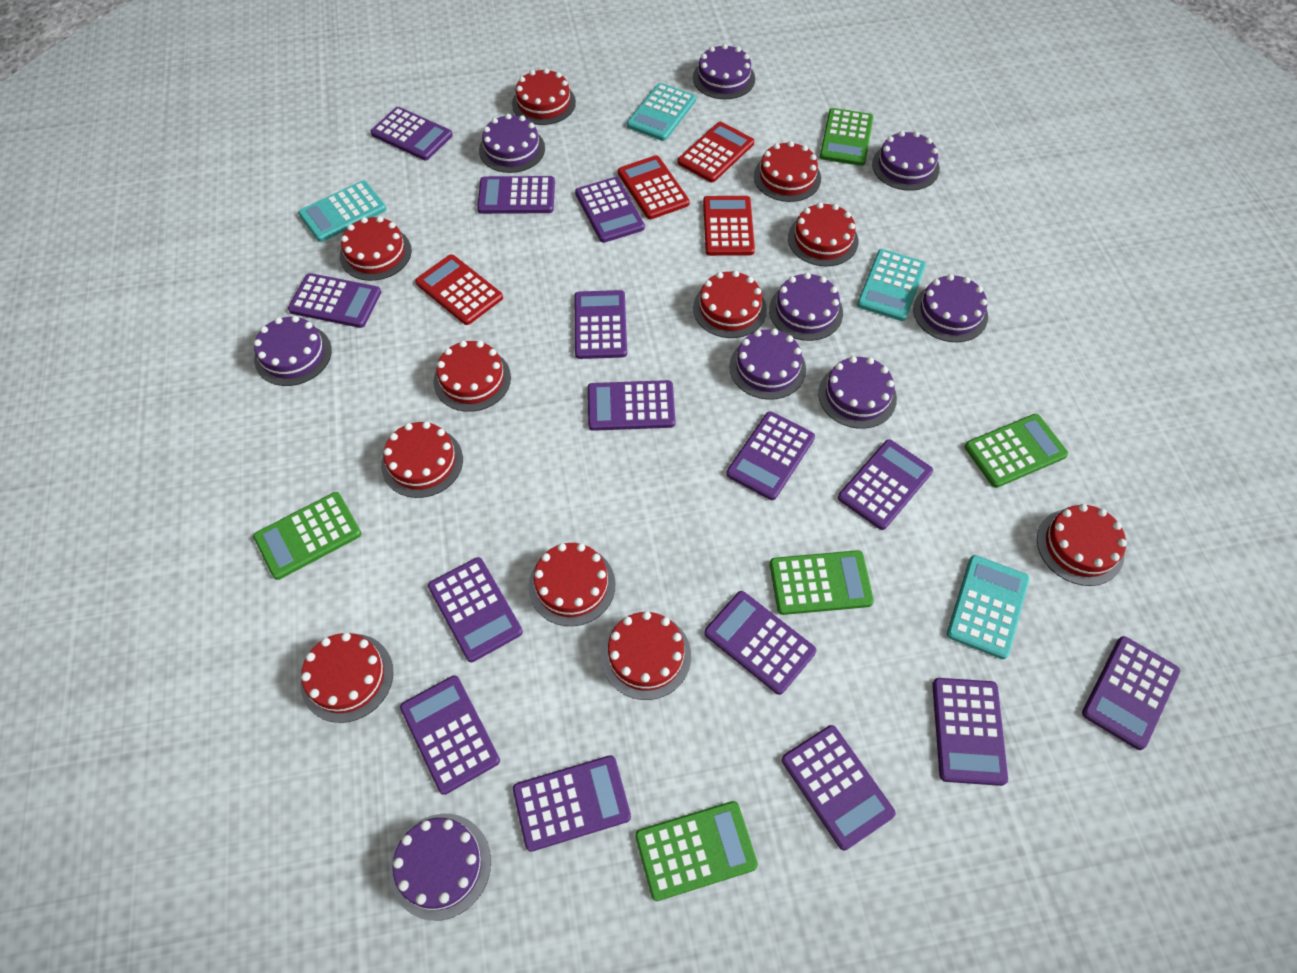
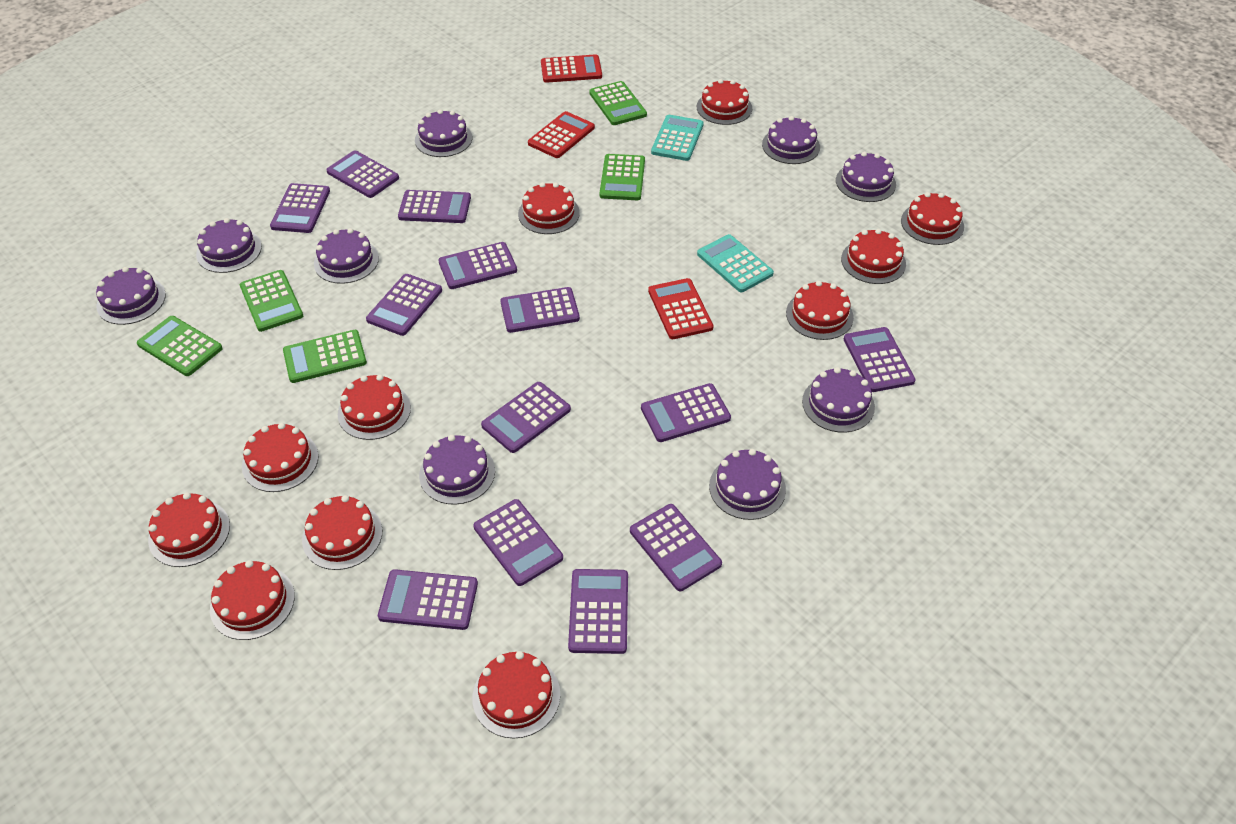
purple calculator: [288,273,381,328] [370,107,453,160] [400,675,500,795] [428,557,523,662] [477,176,555,214] [513,755,631,852] [575,177,645,243] [575,290,627,359] [588,380,675,431] [704,591,816,695] [726,411,815,500] [782,725,896,850] [838,439,933,530] [932,678,1008,786] [1082,636,1180,750] = 15 -> [270,183,330,233] [326,150,399,198] [366,274,442,336] [378,569,478,630] [398,190,471,223] [438,242,517,289] [473,499,563,586] [481,382,571,453] [500,287,580,333] [568,569,628,654] [630,504,722,591] [641,383,731,442] [844,327,916,392] = 13
red calculator: [415,254,503,325] [618,155,690,219] [678,122,754,182] [703,196,755,256] = 4 -> [528,111,595,158] [541,54,602,83] [648,278,714,339] = 3
turquoise calculator: [298,181,386,242] [627,83,696,141] [857,249,926,321] [947,555,1029,659] = 4 -> [651,115,704,161] [697,234,774,292] = 2

